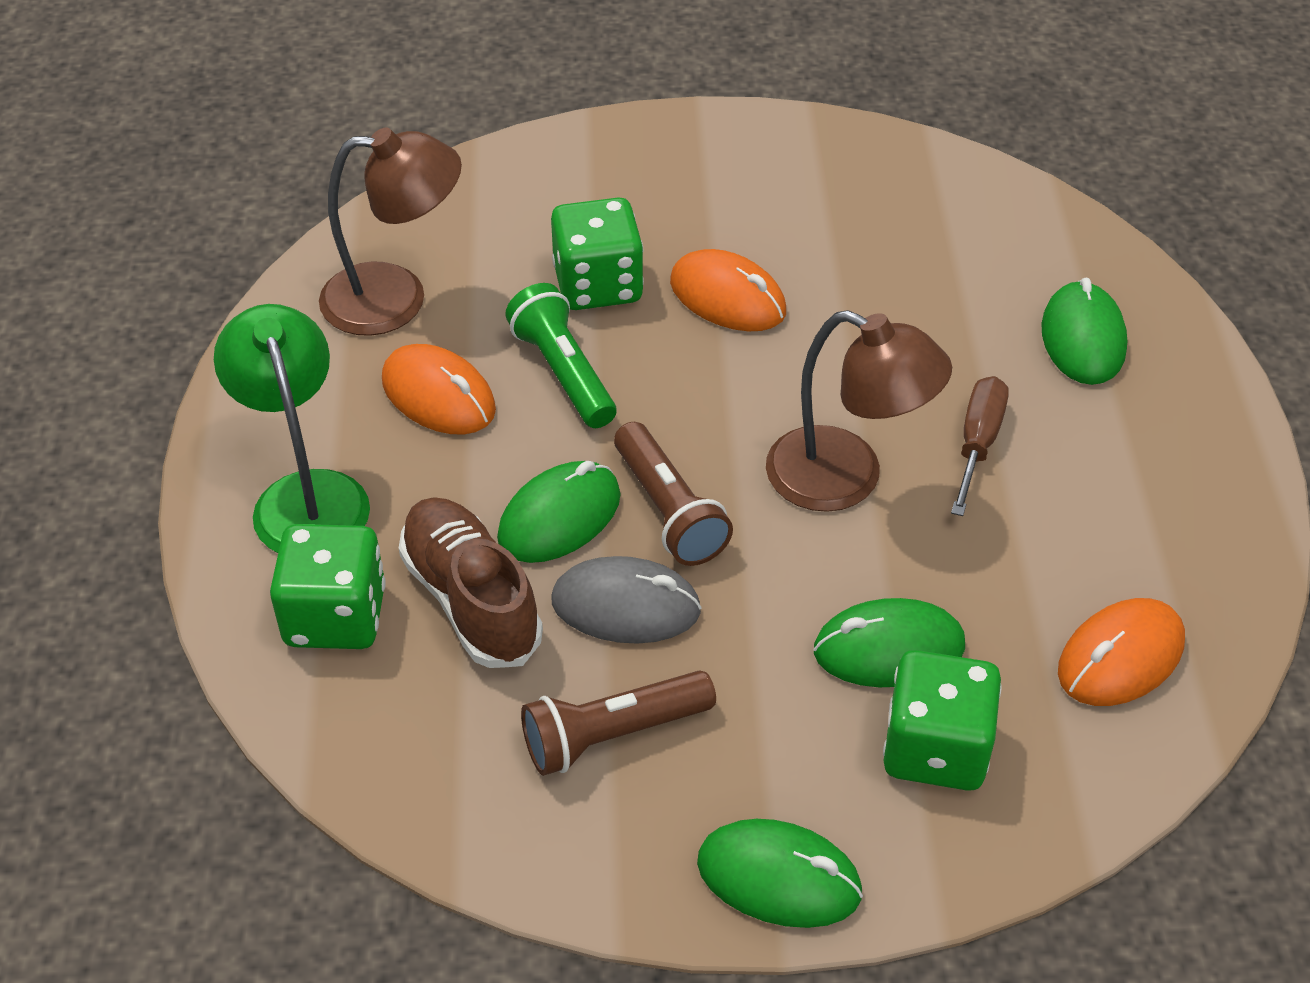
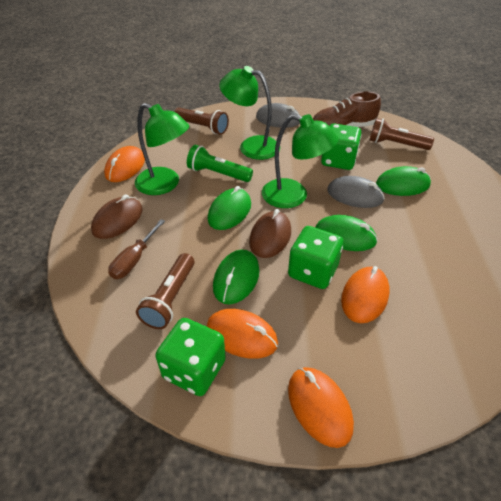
brown flashlight: [521,670,716,776] [614,422,733,566] = 2 -> [136,253,195,329] [174,107,229,135] [369,118,434,150] = 3
brown lamp: [319,128,462,336] [766,310,952,512] = 2 -> none = 0
brown mouse: none = 0 -> [91,194,143,239] [249,209,291,258] = 2
green lamp: [214,304,370,553] = 1 -> [135,103,189,195] [219,66,280,160] [262,114,339,208] = 3
grey mouse: [551,556,702,644] = 1 -> [256,103,300,128] [327,176,385,208] = 2
orange mouse: [382,344,496,435] [670,249,786,331] [1058,598,1185,706] = 3 -> [104,146,145,182] [206,309,278,359] [288,367,354,448] [341,266,389,323] = 4

